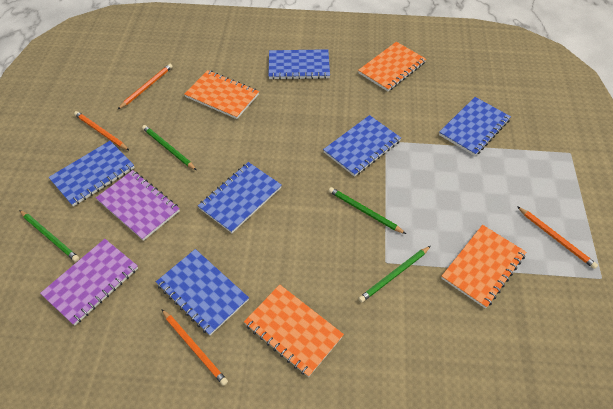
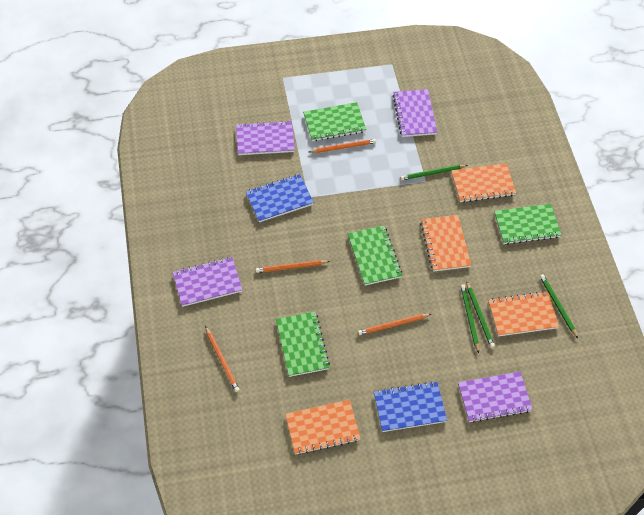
blue notebook: [48,141,135,206] [156,249,249,335] [198,162,282,233] [268,49,330,80] [323,115,401,177] [439,97,511,156] = 6 -> [246,174,314,222] [374,381,447,432] = 2
green notebook: none = 0 -> [276,312,330,377] [303,102,366,141] [348,226,402,286] [494,204,561,244] = 4
purple notebook: [40,239,138,326] [96,170,180,241] = 2 -> [173,257,242,307] [236,120,295,155] [393,89,437,137] [458,372,533,423] = 4

